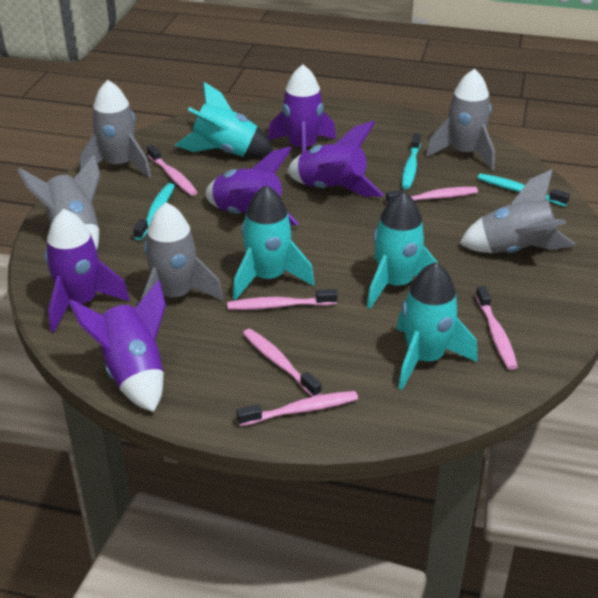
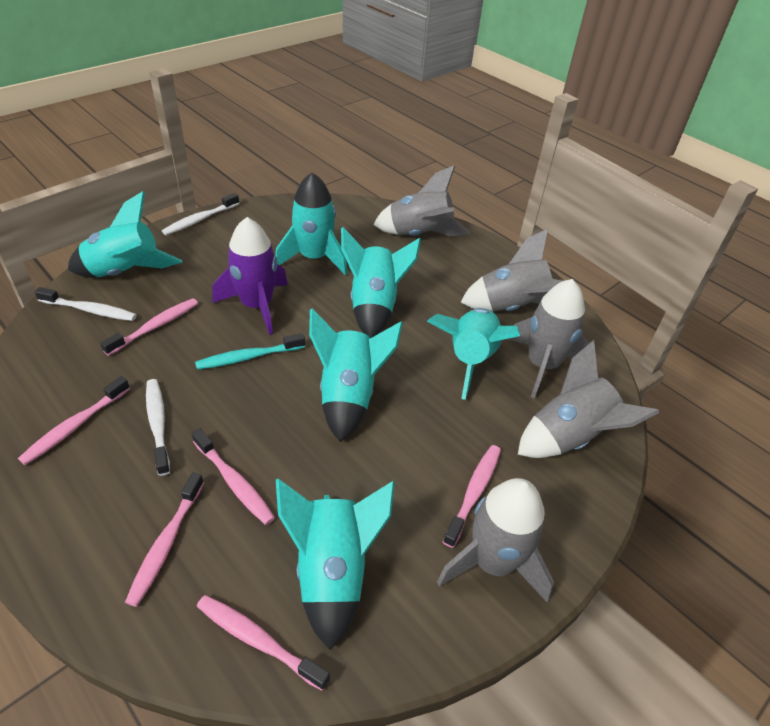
purple rocket: [45,209,130,333] [68,280,166,412] [205,146,299,225] [268,64,336,153] [287,121,384,197] = 5 -> [212,217,288,335] = 1
turquoise rocket: [175,82,273,157] [233,185,315,300] [367,191,439,309] [396,262,478,390] = 4 -> [68,191,182,277] [275,172,347,275] [276,479,395,650] [309,309,403,442] [341,227,421,338] [427,308,520,400] = 6
turquoise toothbrush: [133,183,175,240] [402,133,421,189] [478,173,570,207] = 3 -> [195,333,305,370] = 1
white toothbrush: none = 0 -> [35,287,137,321] [146,379,170,476] [162,193,239,235] = 3

